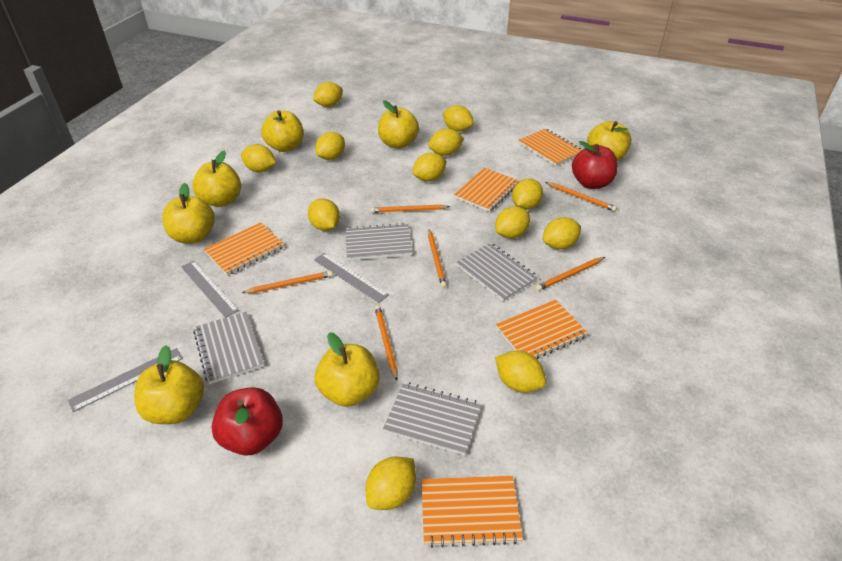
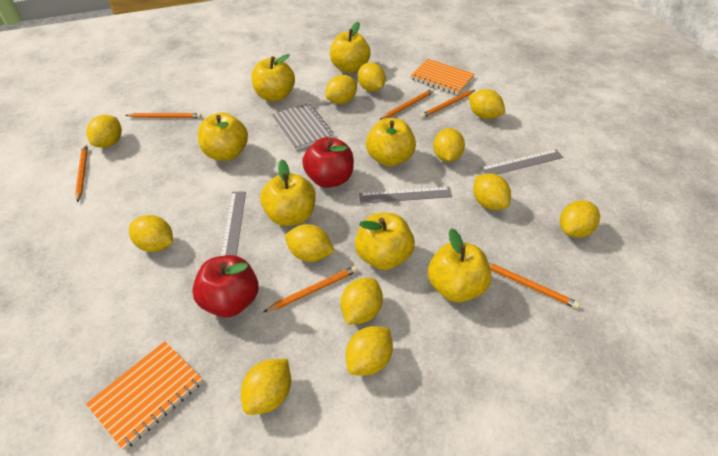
grey notebook: [193,311,264,384] [345,223,413,260] [383,382,482,455] [456,243,538,301] = 4 -> [271,103,334,150] = 1
orange notebook: [204,222,284,276] [421,476,523,548] [454,168,519,212] [496,300,588,359] [518,129,582,166] = 5 -> [86,341,203,450] [410,59,475,95] = 2

